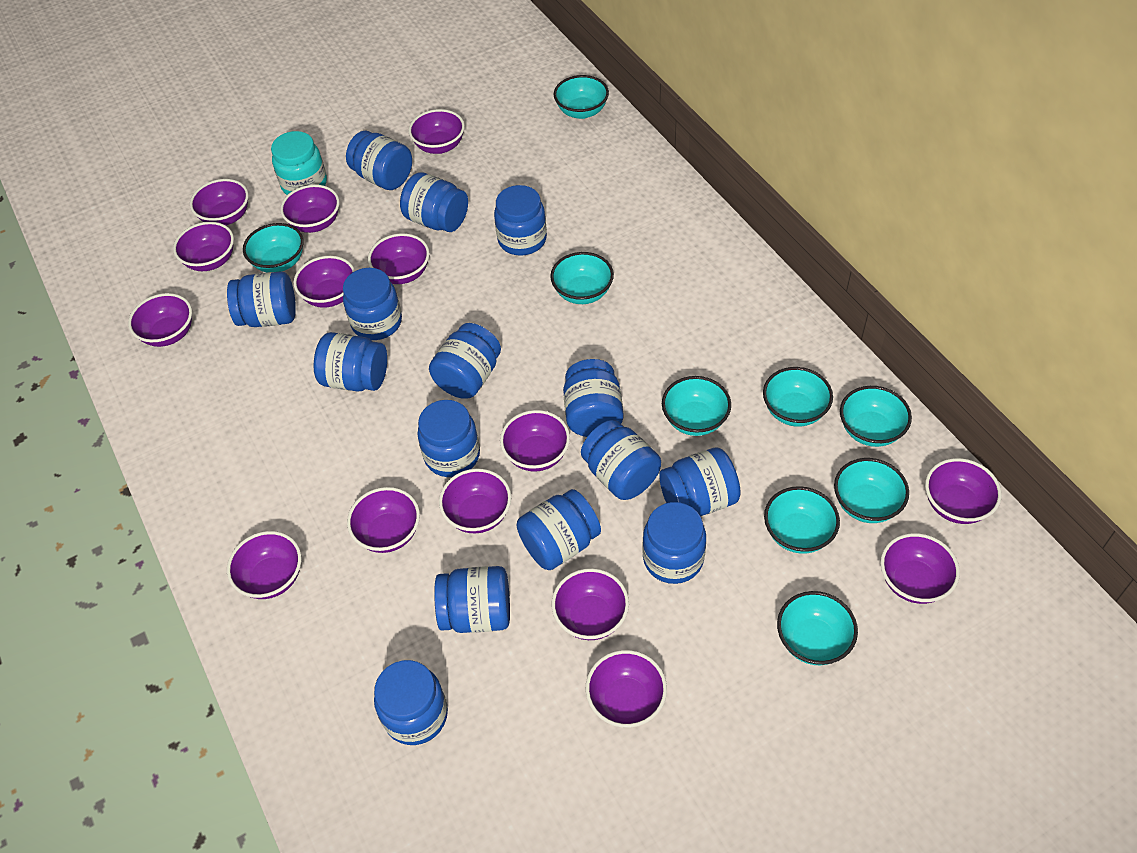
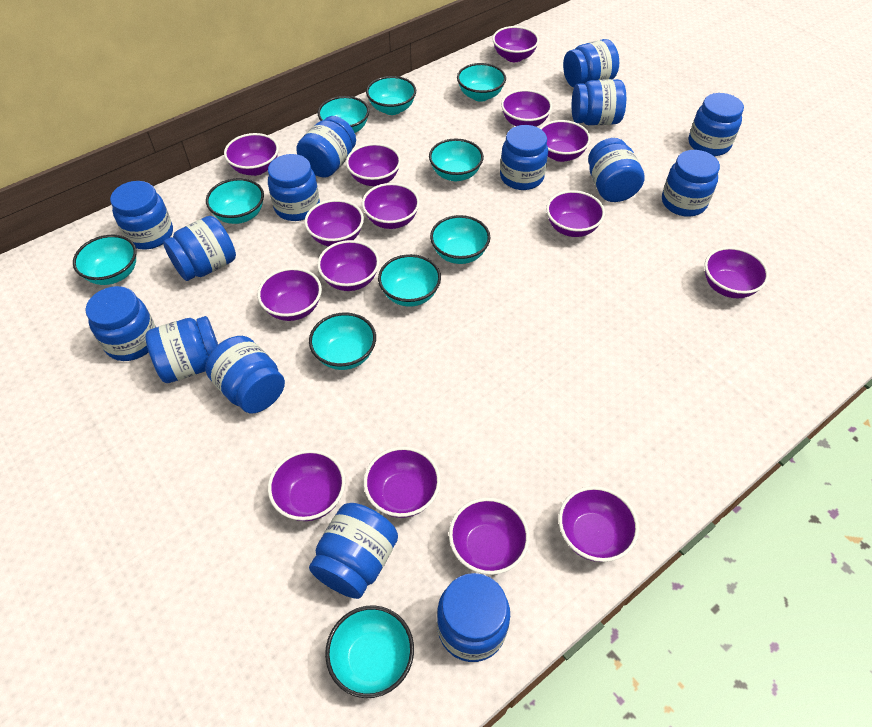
turquoise bowl: [243,223,304,272] [550,252,614,304] [554,75,609,119] [662,376,731,436] [763,367,833,427] [764,486,840,554] [777,591,858,665] [834,458,909,523] [840,386,912,447] = 9 -> [73,235,137,285] [206,178,264,224] [309,312,376,370] [318,96,369,133] [325,605,414,698] [366,76,416,115] [378,254,441,307] [429,139,484,181] [430,215,490,264] [457,63,506,102] = 10
turquoise jar: [271,131,327,195] = 1 -> none = 0

